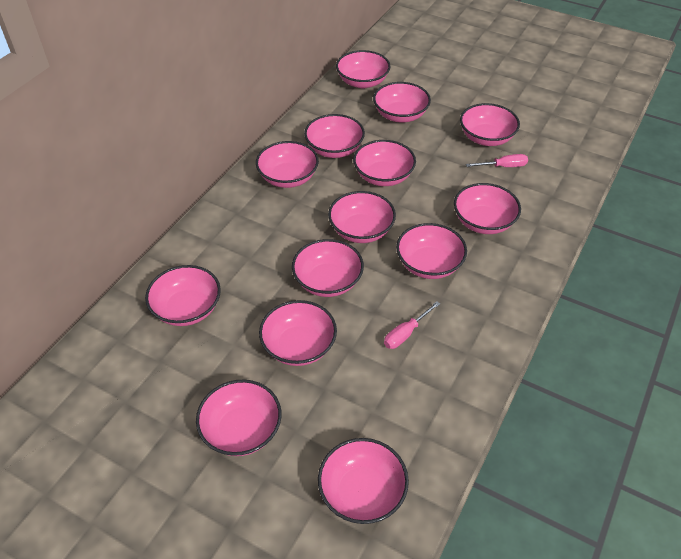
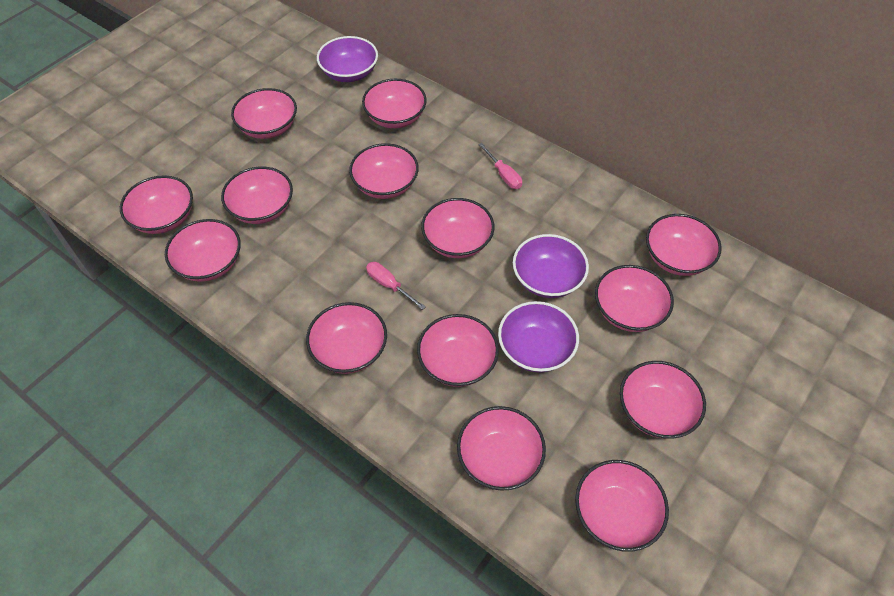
purple bowl: none = 0 -> [317,36,378,82] [498,301,579,373] [513,234,589,298] = 3

